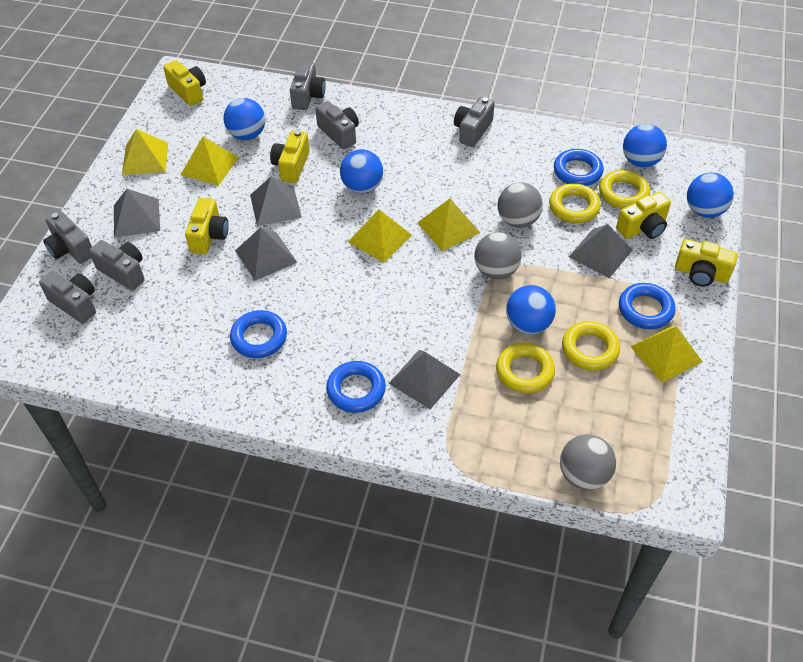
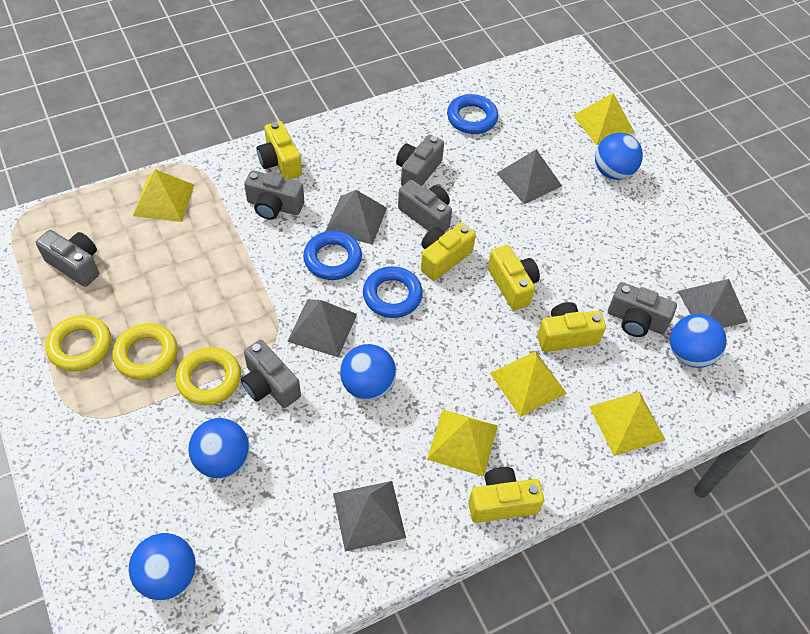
blue ring: [230,310,287,358] [326,361,386,413] [554,149,604,186] [619,283,675,329] = 4 -> [303,231,362,280] [363,266,423,318] [447,94,498,134] = 3
grey ball: [474,232,522,279] [497,182,543,228] [560,434,616,490] = 3 -> none = 0
yellow ring: [496,343,555,393] [549,183,601,223] [562,321,620,370] [599,170,650,209] = 4 -> [46,315,111,371] [112,323,178,380] [176,347,241,405] = 3

